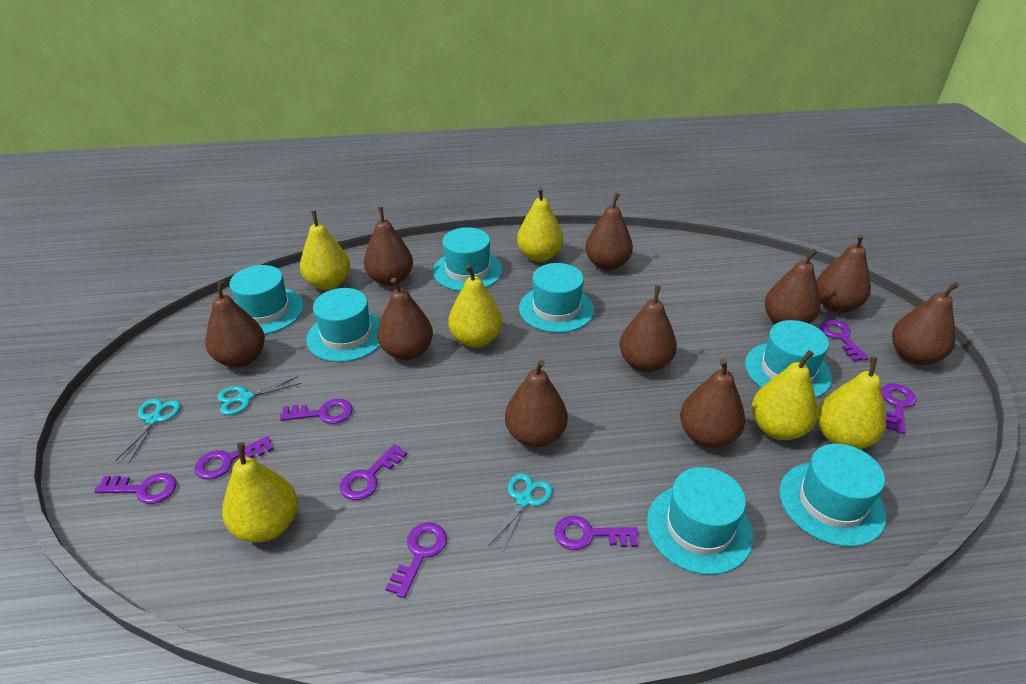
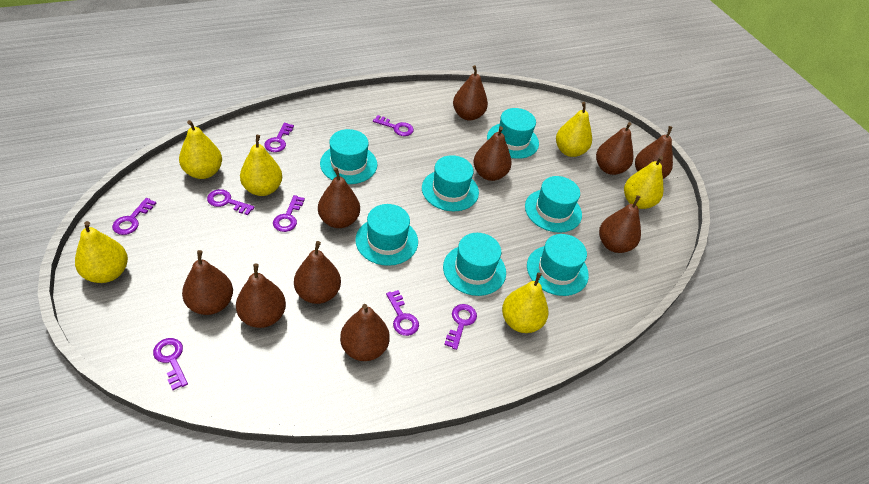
turquoise scissors: [115,398,181,463] [217,376,301,415] [489,473,553,553] = 3 -> none = 0

